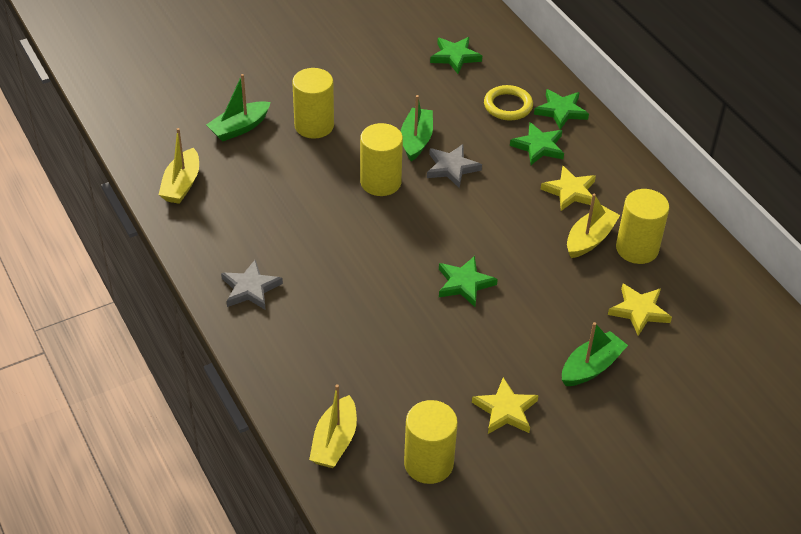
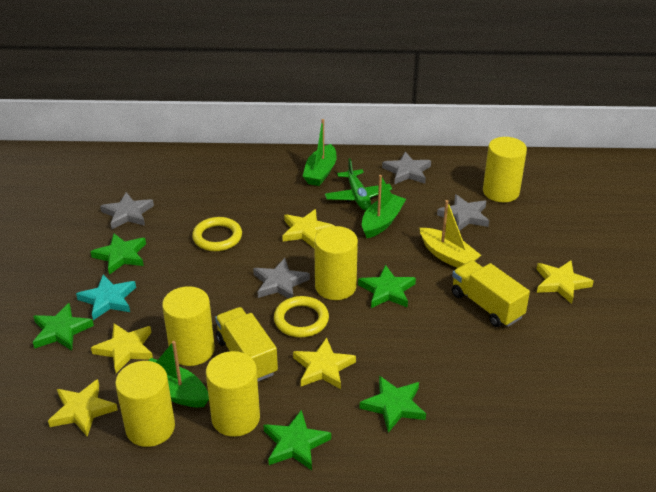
green plane: none = 0 -> [325,158,392,210] = 1
green star: [430,37,482,74] [439,256,498,307] [510,122,564,165] [534,89,589,130] = 4 -> [33,303,94,351] [90,234,146,275] [263,410,331,470] [358,265,416,308] [359,376,426,433] = 5
grey star: [221,260,283,310] [427,144,482,188] = 2 -> [100,192,154,229] [253,258,310,299] [382,152,431,185] [437,194,489,231] = 4
turquoise star: none = 0 -> [76,275,136,320] = 1
yellow boat: [159,128,199,204] [309,384,357,468] [567,194,620,258] = 3 -> [420,200,481,268] = 1
yellow cylinder: [292,68,334,139] [360,123,403,196] [404,400,458,484] [616,189,669,264] = 4 -> [115,361,175,447] [162,286,215,366] [206,351,260,437] [314,226,358,300] [483,137,527,202] = 5
yellow ring: [484,85,533,121] = 1 -> [192,217,242,251] [274,296,329,337] = 2
yellow star: [472,377,539,434] [541,166,596,211] [608,284,672,336] = 3 -> [48,379,118,437] [91,323,153,373] [282,209,334,248] [293,338,356,389] [536,260,594,304] = 5
yellow truck: none = 0 -> [215,307,278,381] [452,260,530,327] = 2

